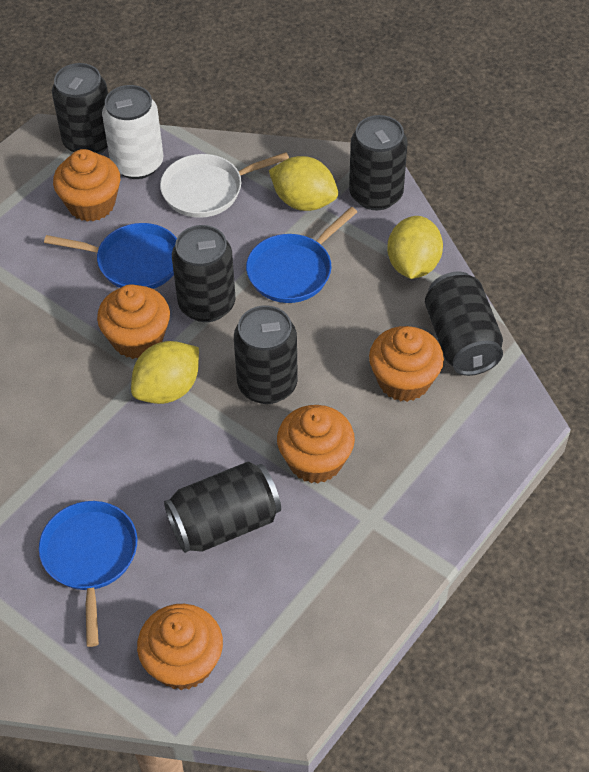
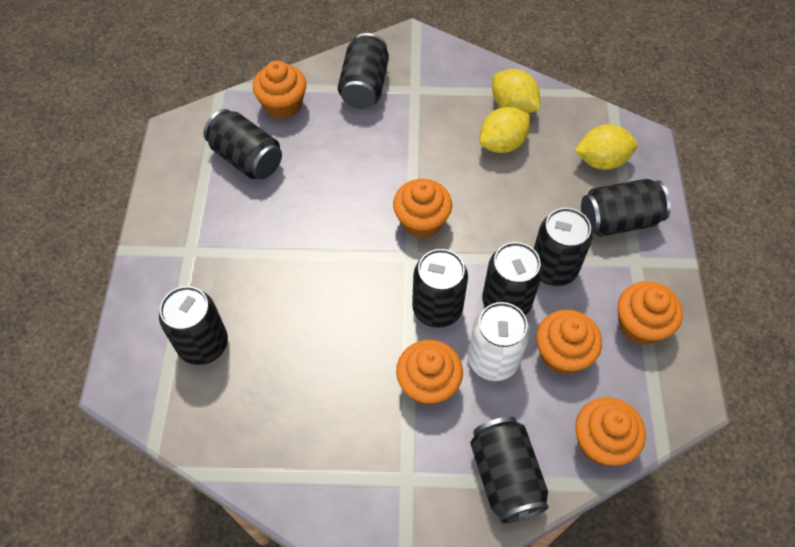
black can: [52,63,108,154] [164,462,281,553] [172,225,235,322] [234,305,298,404] [349,115,408,210] [425,272,503,376] = 6 -> [159,286,228,365] [204,109,282,179] [338,33,389,109] [412,249,468,328] [470,417,549,523] [482,242,543,315] [534,208,593,286] [581,179,671,237] = 8
blue pan: [39,501,137,647] [44,223,177,289] [246,207,357,303] = 3 -> none = 0
orange cupcake: [53,149,120,222] [97,284,170,359] [137,604,223,690] [277,405,355,483] [369,326,444,402] = 5 -> [253,61,306,119] [393,179,452,239] [396,340,463,406] [536,310,602,375] [575,397,646,466] [618,281,683,345] = 6
white pan: [160,152,289,218] = 1 -> none = 0

